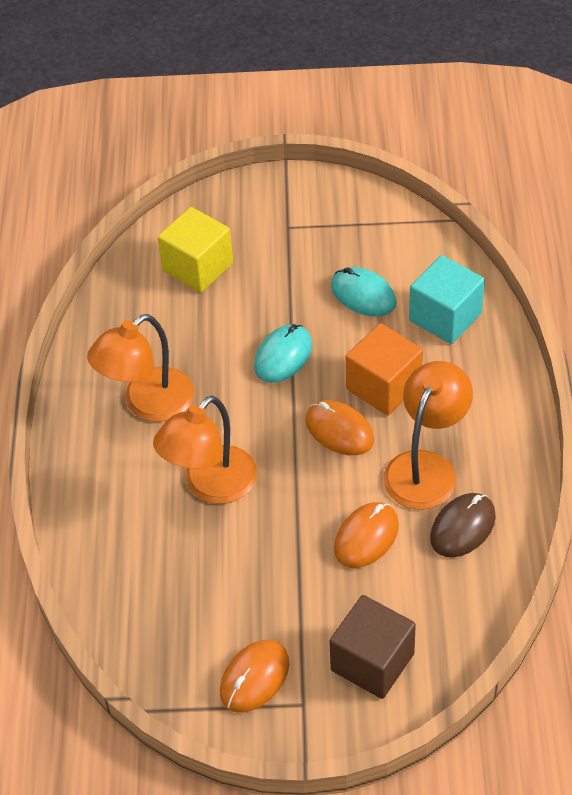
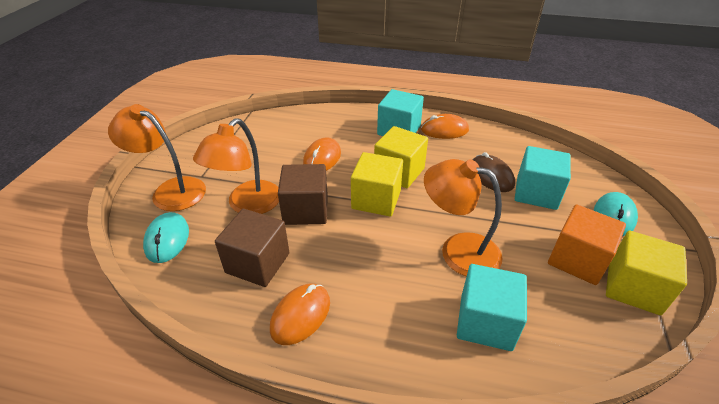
brown cube: [330,595,416,699] = 1 -> [215,209,289,287] [278,164,328,225] = 2
turquoise cube: [409,255,485,344] = 1 -> [377,89,424,136] [457,264,527,351] [515,146,571,210] = 3
yellow cube: [158,207,233,293] = 1 -> [351,152,403,217] [374,126,428,188] [606,231,687,315] = 3

